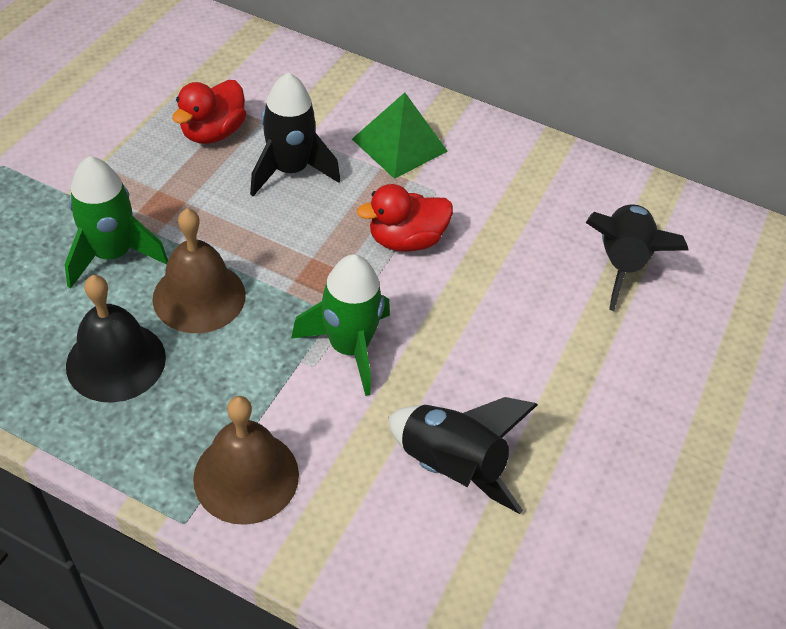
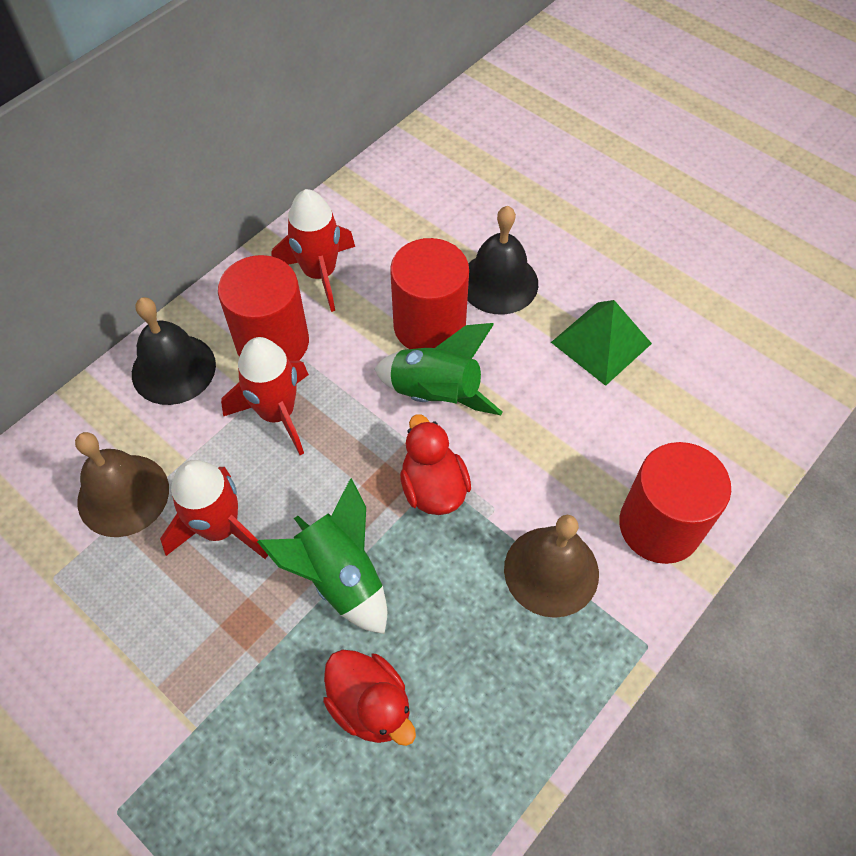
black bell: [66,275,166,402] = 1 -> [132,297,216,405] [467,206,538,315] = 2
black rocket: [250,72,340,196] [388,397,538,514] [586,204,688,311] = 3 -> none = 0
red cylinder: none = 0 -> [218,255,309,361] [390,238,469,349] [619,442,731,564] = 3
red rocket: none = 0 -> [160,460,268,559] [221,337,309,455] [271,189,355,312] = 3

